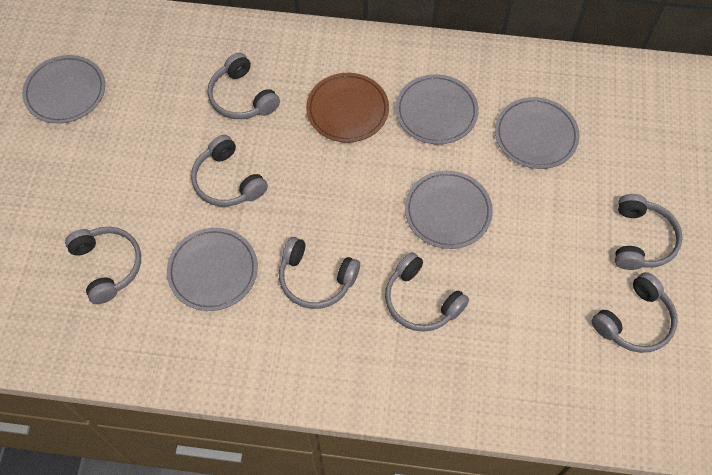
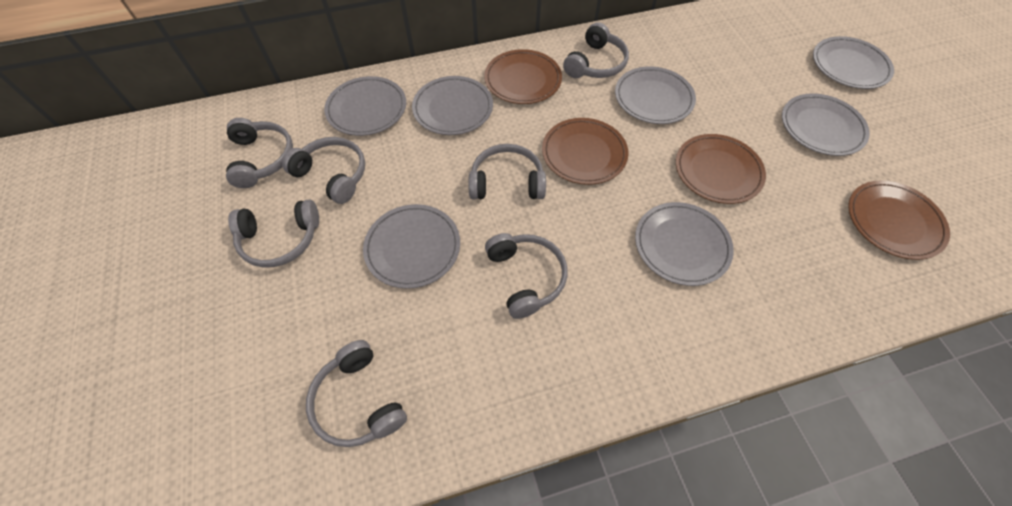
brown plate: [306,73,389,143] = 1 -> [484,49,562,104] [542,118,628,185] [676,134,766,204] [848,180,950,260] = 4
grey plate: [22,55,105,123] [167,228,258,311] [396,74,479,144] [405,171,493,249] [495,97,580,169] = 5 -> [324,76,406,136] [363,204,460,289] [412,76,493,135] [615,67,696,124] [635,202,734,286] [782,93,870,156] [813,36,894,89] = 7

